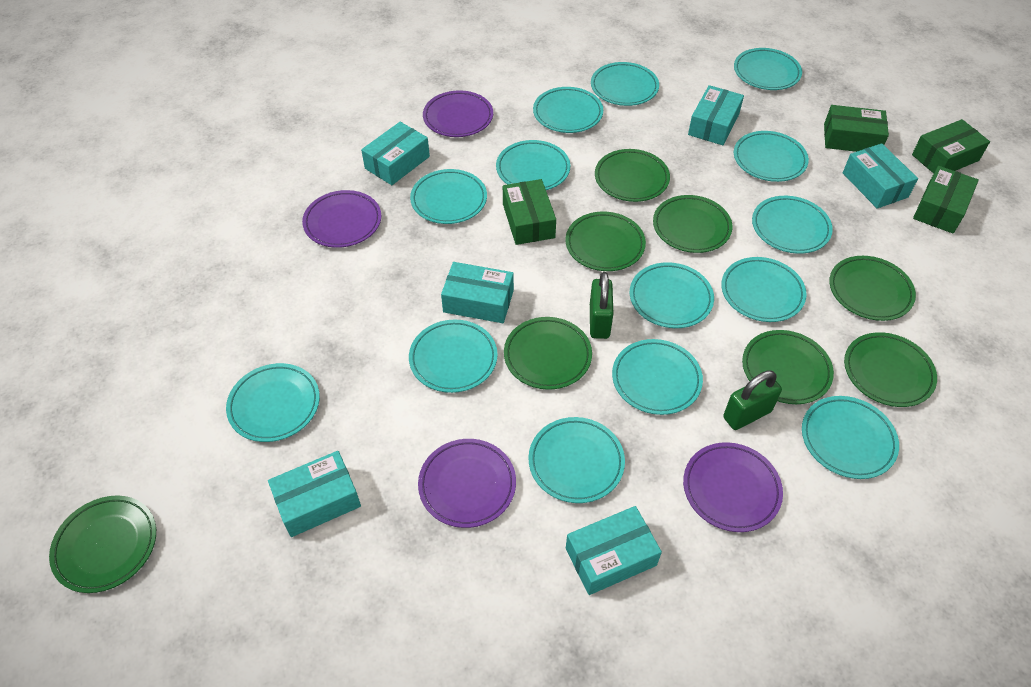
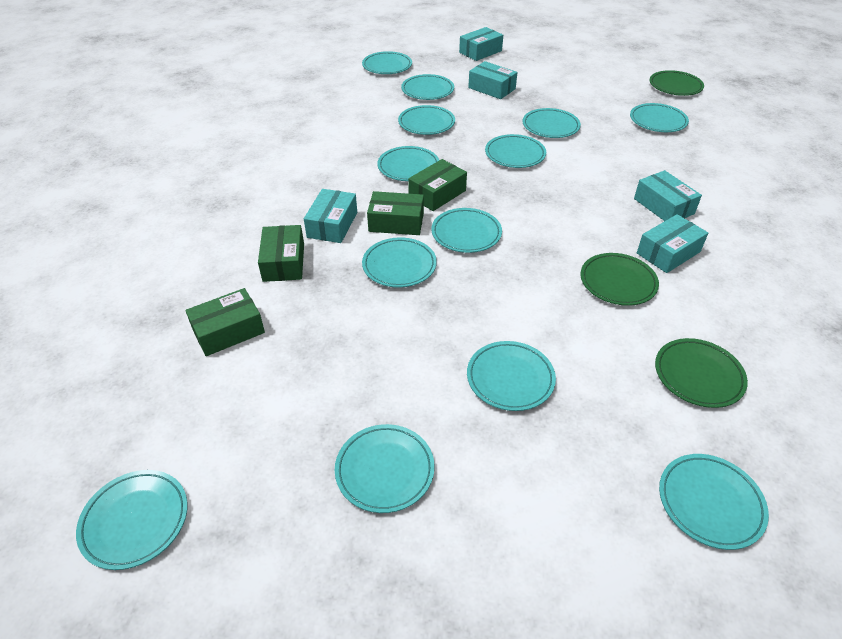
green padlock: [590,272,613,339] [723,370,782,430] = 2 -> none = 0
green plate: [49,495,156,593] [504,317,592,390] [565,212,646,271] [595,149,670,202] [653,195,732,253] [742,330,834,404] [829,256,916,321] [844,332,937,407] = 8 -> [580,253,659,306] [650,70,704,96] [655,338,748,408] = 3
purple plate: [302,190,381,248] [418,439,516,528] [423,90,493,137] [683,442,783,532] = 4 -> none = 0
turquoise box: [268,451,361,537] [361,122,430,185] [441,262,514,323] [566,506,662,595] [688,85,744,145] [843,143,918,209] = 6 -> [304,189,357,243] [459,27,503,61] [468,61,518,99] [634,170,702,221] [637,214,708,273] = 5
turquoise plate: [226,363,320,442] [409,320,497,393] [410,169,487,224] [496,140,570,190] [528,417,625,503] [533,87,603,133] [591,62,659,106] [612,339,703,415] [630,262,714,328] [721,257,807,322] [734,48,802,90] [734,131,809,182] [752,196,833,254] [802,396,899,479] = 14 -> [76,470,188,570] [335,424,435,513] [362,51,412,74] [362,237,437,288] [377,146,439,181] [398,105,455,135] [401,74,454,100] [431,208,502,253] [467,341,556,411] [485,134,546,168] [523,108,581,138] [630,103,689,132] [659,454,769,550] = 13

